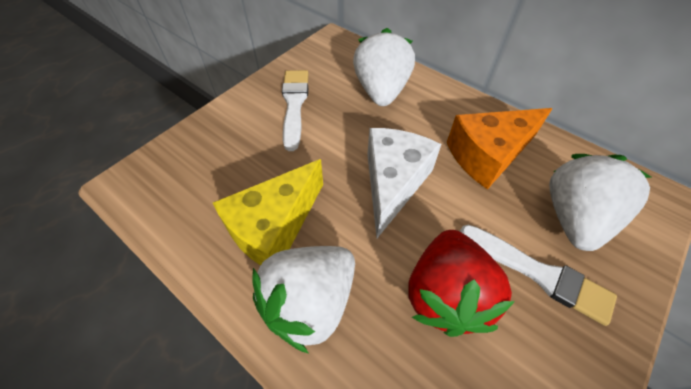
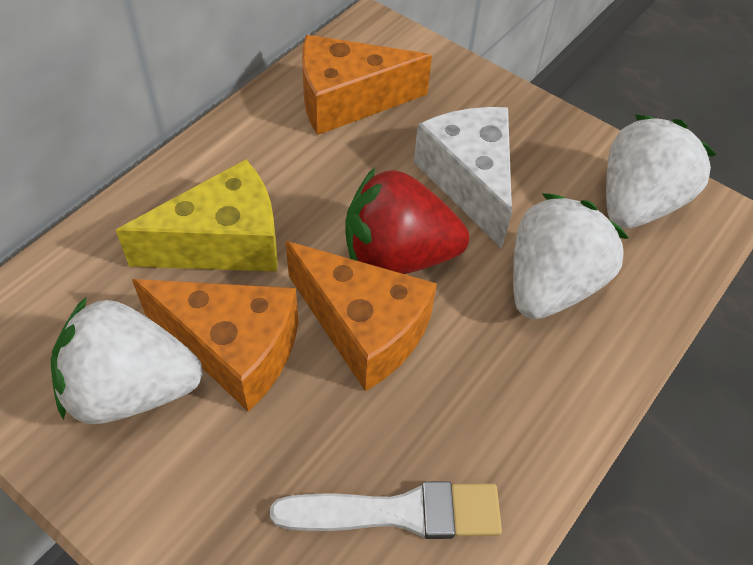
orange cheese: [447,108,553,189] = 1 -> [132,279,299,412] [286,241,437,391] [302,35,432,135] = 3
white brush: [282,70,308,151] [460,225,617,326] = 2 -> [270,481,502,539] = 1

